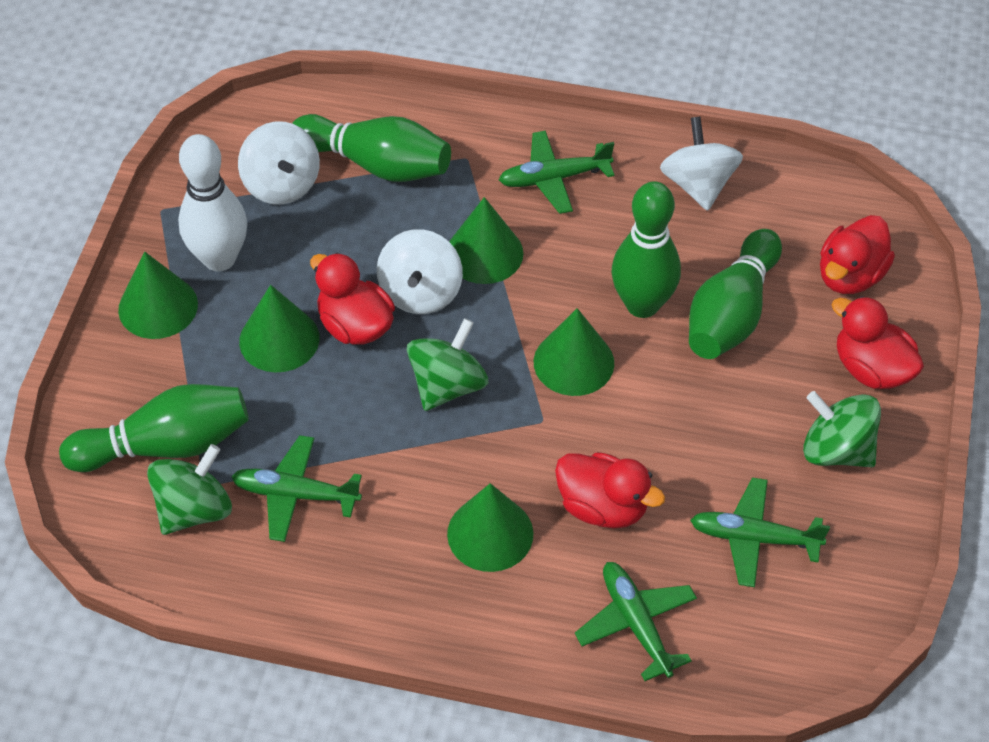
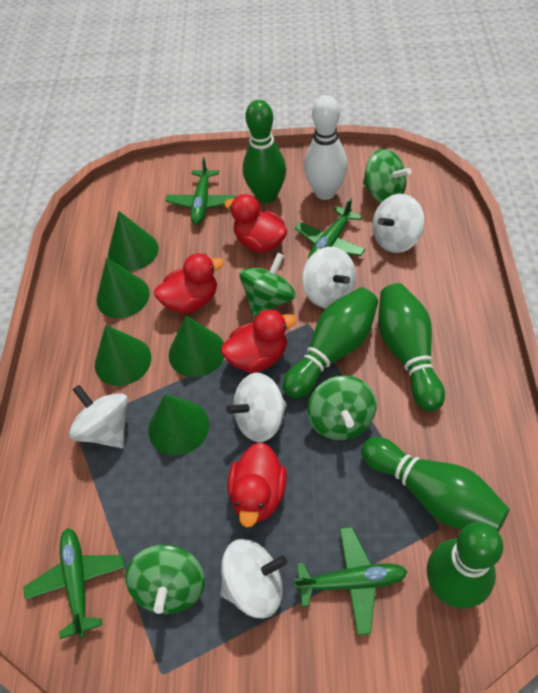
green bowling pin: [59,384,249,472] [292,114,451,182] [612,181,681,318] [689,229,782,359] = 4 -> [243,100,286,203] [283,287,378,399] [361,437,509,532] [378,283,445,411] [427,522,503,609] = 5
green spinning top: [147,444,232,535] [407,318,488,411] [803,391,881,467] = 3 -> [125,545,205,614] [239,253,296,317] [307,375,376,440] [363,149,411,203] = 4
white spinning top: [238,121,320,205] [377,229,463,314] [660,117,743,211] = 3 -> [69,385,128,448] [220,539,287,618] [226,373,287,442] [302,247,356,308] [372,194,425,253] = 5

